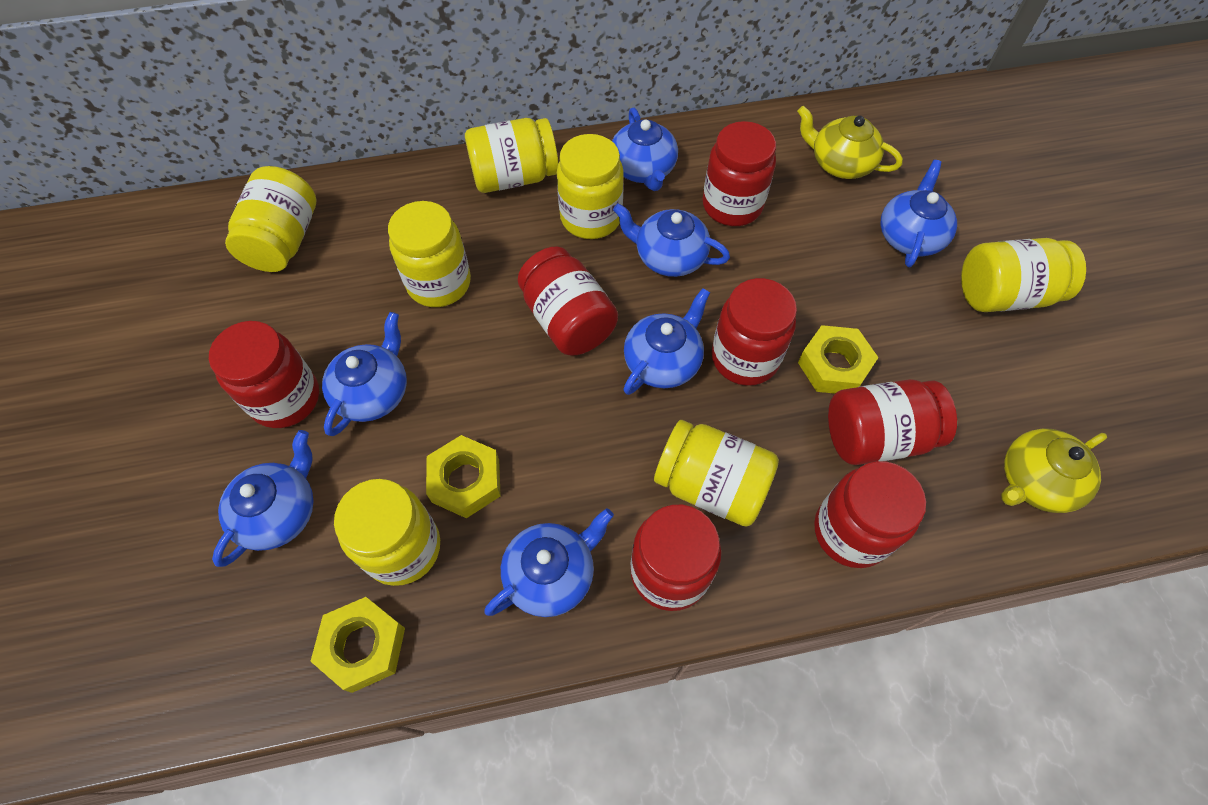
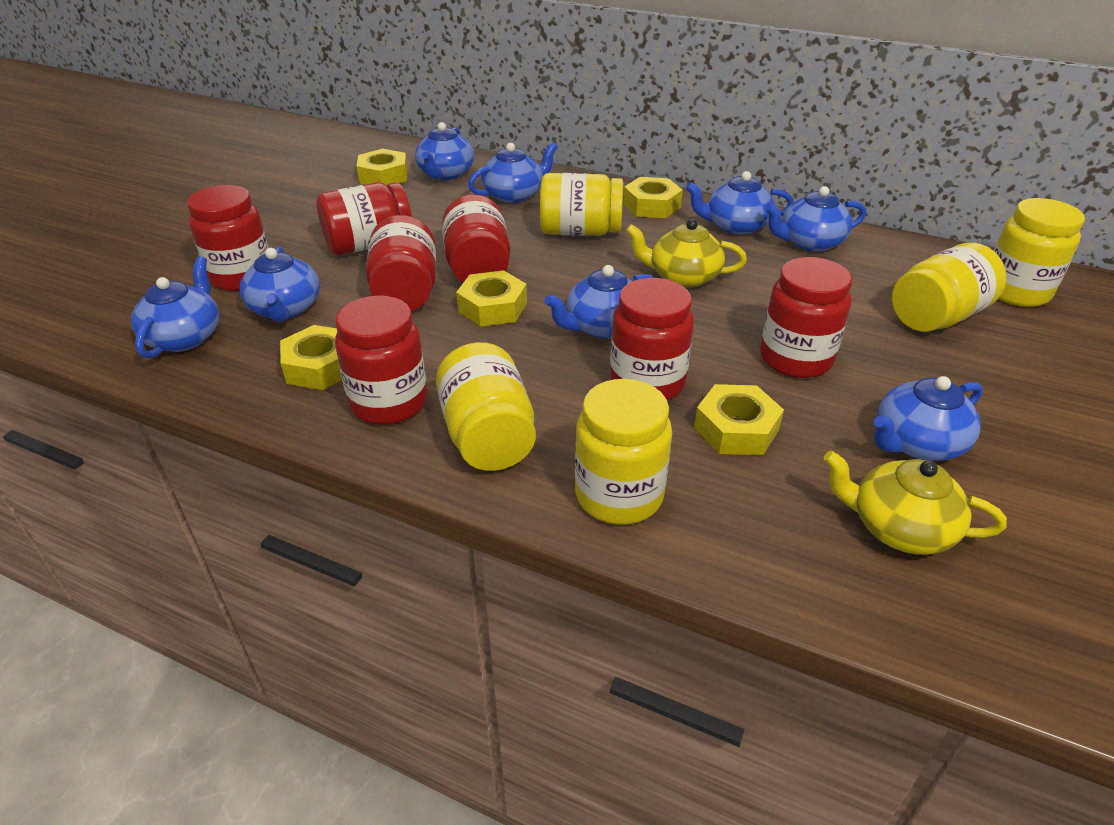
blue teapot: [212,430,313,567] [322,312,407,436] [484,508,614,617] [612,108,678,191] [613,203,730,277] [623,288,710,395] [881,160,957,267] = 7 -> [131,256,219,359] [239,247,320,322] [415,122,474,180] [468,142,558,203] [544,265,654,339] [686,171,794,235] [765,186,866,252] [874,376,983,461] = 8
yellow jar: [225,166,316,272] [334,479,440,586] [388,201,471,307] [465,118,558,193] [557,134,624,239] [654,420,779,527] [961,238,1086,312] = 7 -> [436,342,536,471] [540,173,623,236] [575,379,672,525] [892,243,1007,332] [994,198,1085,307] = 5
yellow nut: [310,597,405,693] [426,435,501,518] [798,325,879,394] = 3 -> [280,325,342,390] [356,149,408,185] [456,270,527,327] [623,177,683,218] [694,384,784,455] = 5

